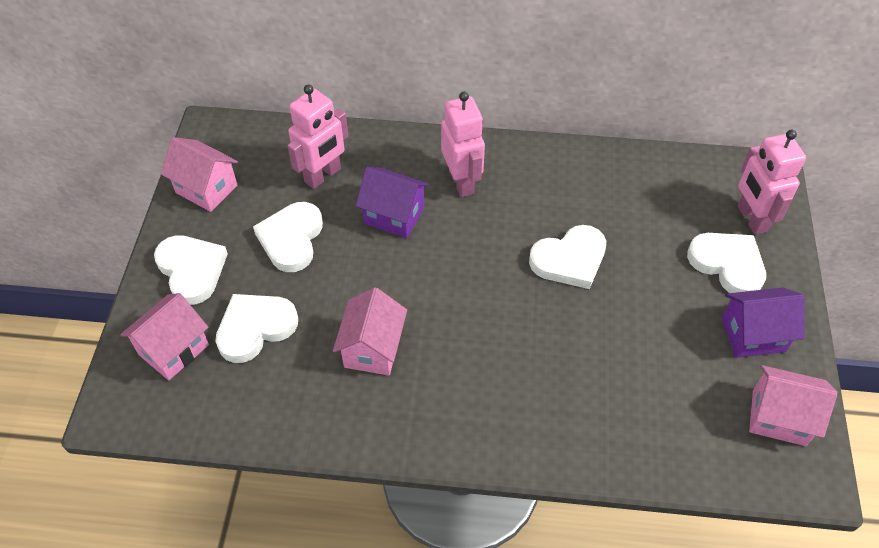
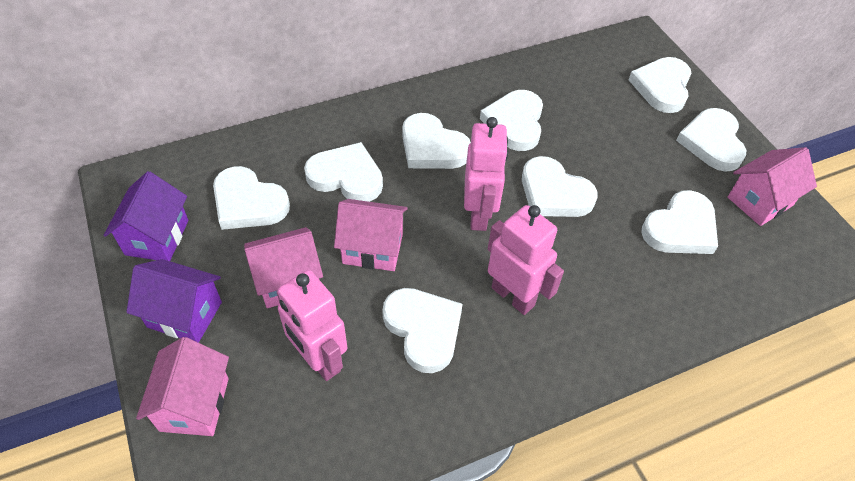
white heart: [154,235,228,305] [215,294,298,363] [253,202,323,272] [529,225,606,289] [687,233,766,293] = 5 -> [213,166,290,230] [304,142,383,202] [382,288,463,373] [402,113,471,169] [480,90,543,151] [522,156,597,217] [629,57,691,113] [641,190,718,254] [676,108,746,172] = 9

